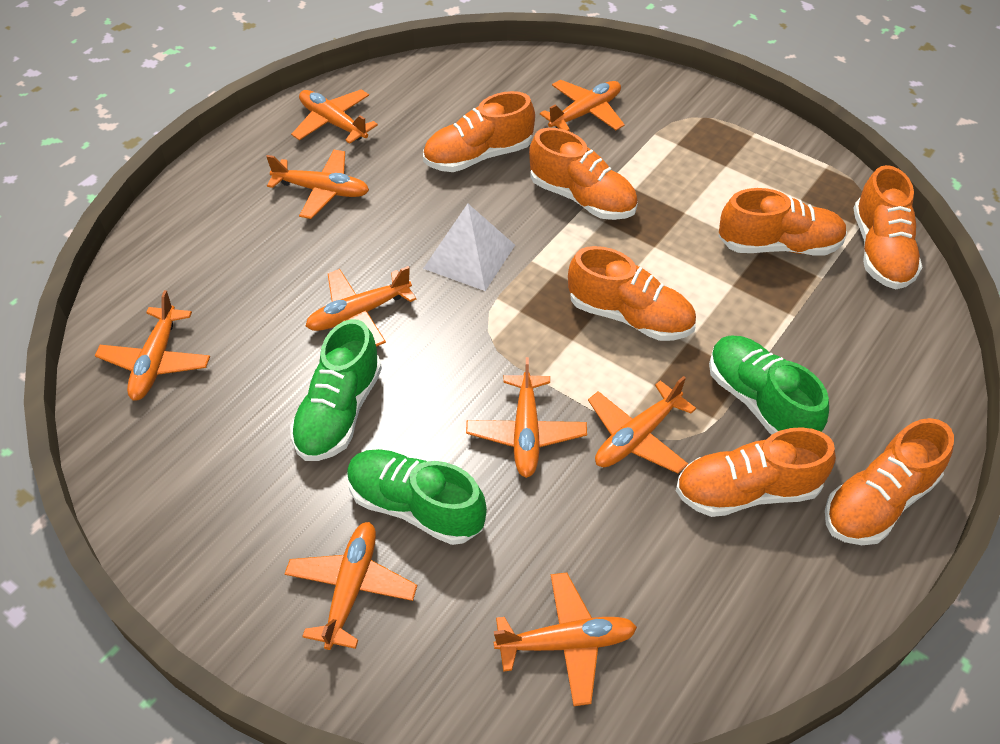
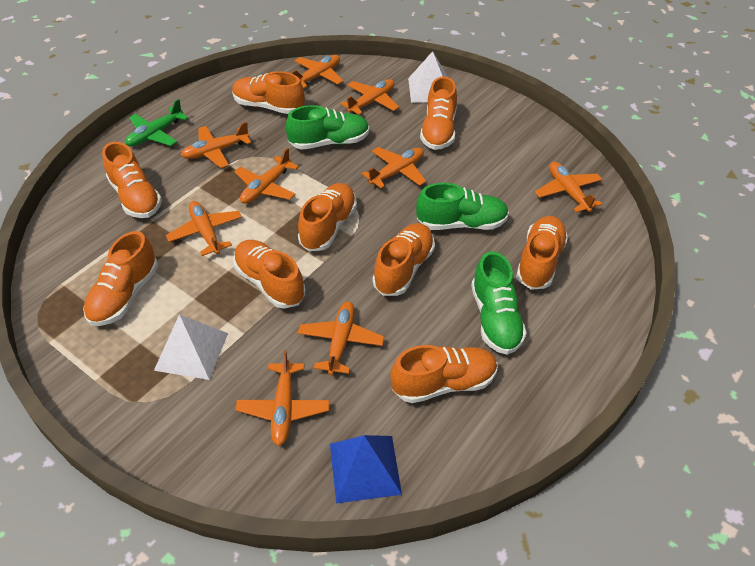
blue pyramid: none = 0 -> [330,435,402,503] = 1
green plane: none = 0 -> [125,99,188,146] = 1
orange shoe: [423,91,535,172] [529,128,638,220] [568,246,696,341] [676,427,836,517] [718,188,847,256] [825,418,954,545] [853,165,923,289] = 7 -> [83,231,158,326] [102,142,162,218] [232,71,305,114] [233,240,305,309] [298,183,357,251] [373,223,435,296] [390,345,498,403] [420,76,457,150] [516,216,568,290] = 9
white pyramid: [423,204,515,291] = 1 -> [154,314,228,380] [408,51,448,103] = 2

